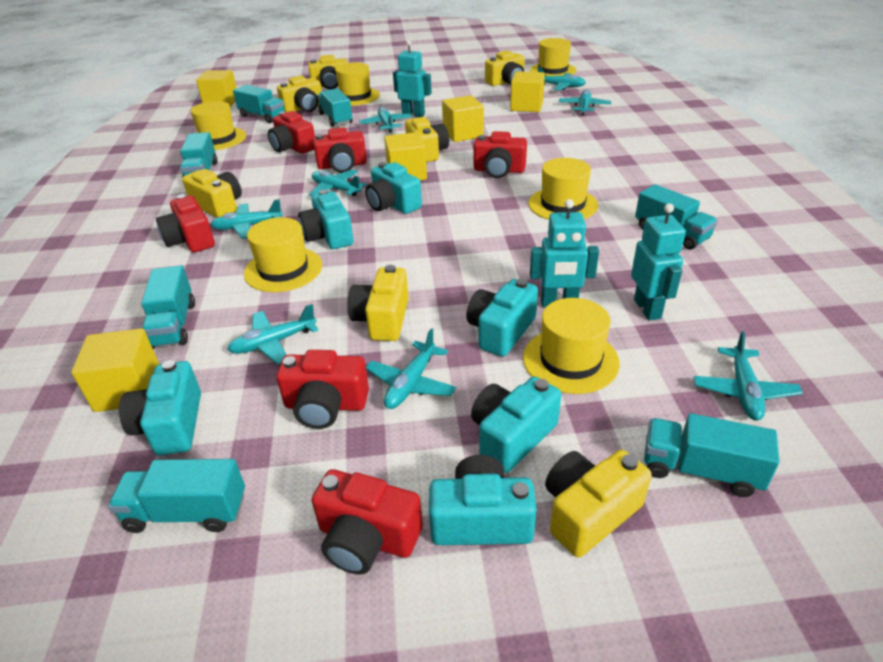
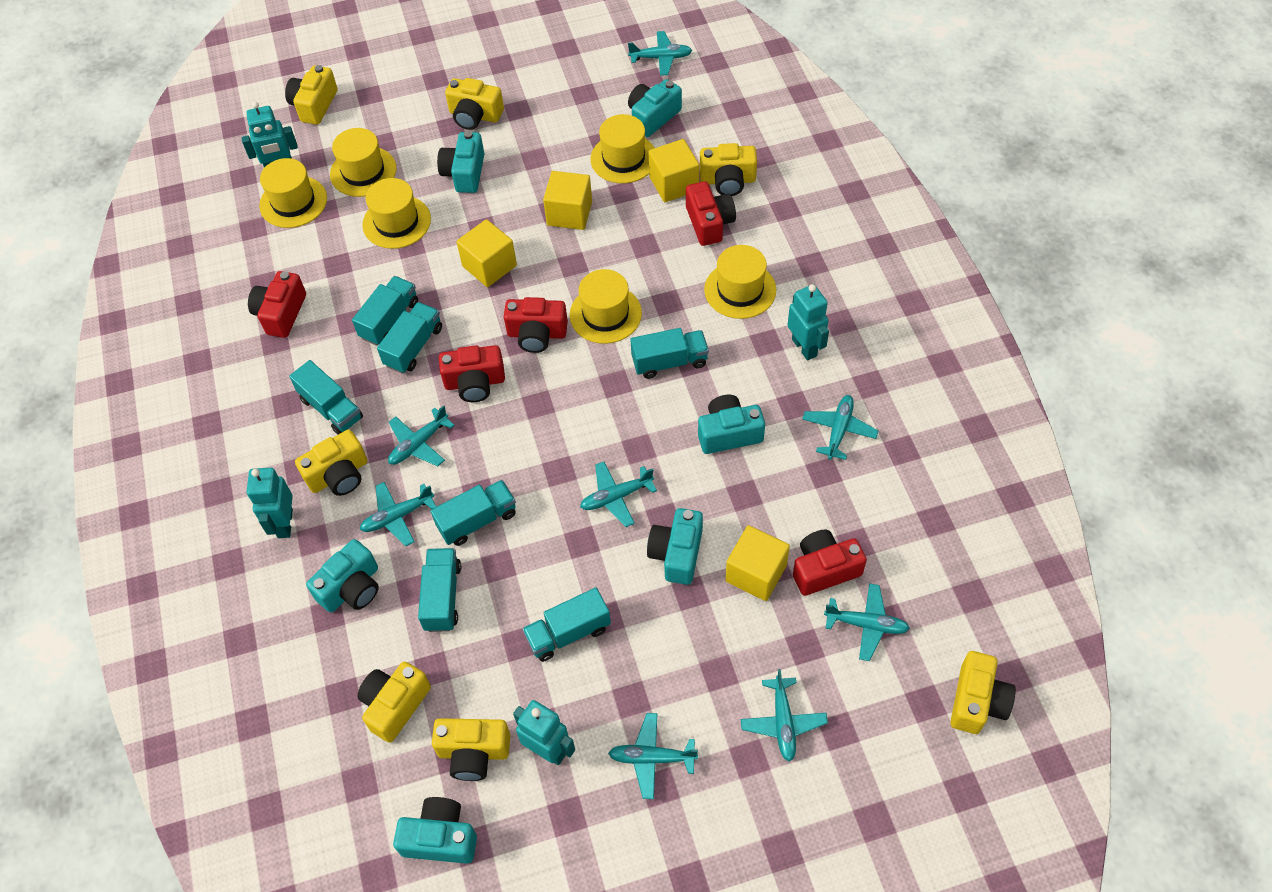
red camera: [156,194,215,252] [268,111,315,154] [276,350,369,429] [312,469,423,575] [313,127,367,173] [474,131,527,178] = 6 -> [248,271,306,338] [439,345,505,402] [504,297,568,353] [686,181,736,246] [793,530,867,596] = 5
turquoise robot: [393,40,432,117] [530,199,599,307] [631,203,686,321] = 3 -> [241,102,298,168] [247,468,293,538] [513,700,575,765] [788,284,829,361] = 4
yellow cube: [71,328,159,412] [196,70,237,107] [384,132,427,180] [442,95,484,142] [510,71,545,112] = 5 -> [457,219,517,287] [543,171,592,230] [649,139,699,202] [725,525,790,601] = 4

